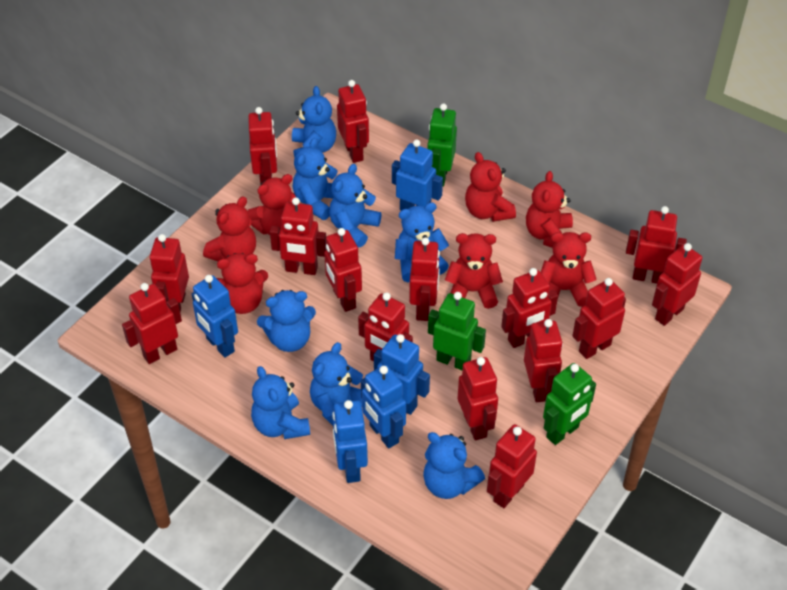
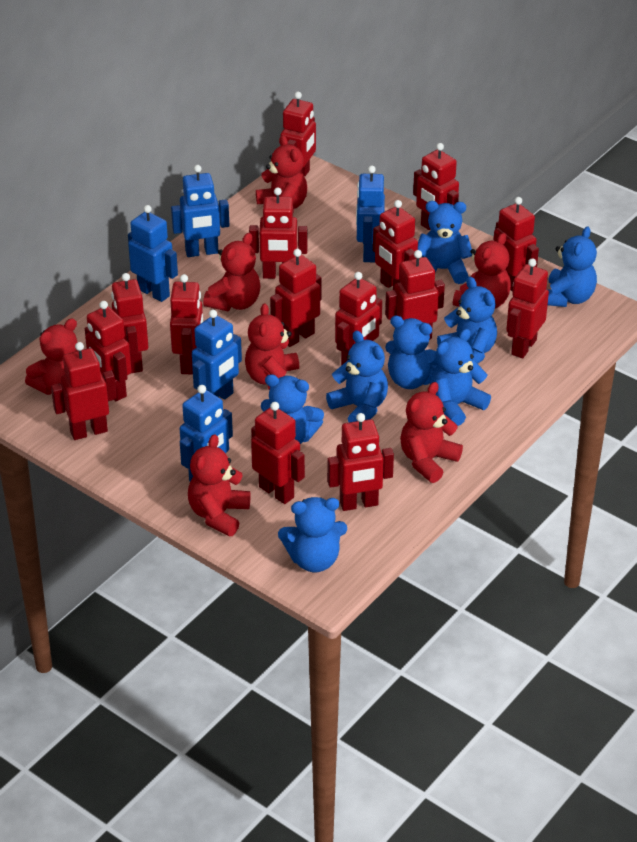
green robot: [427,103,457,187] [428,292,486,370] [543,363,596,445] = 3 -> none = 0

